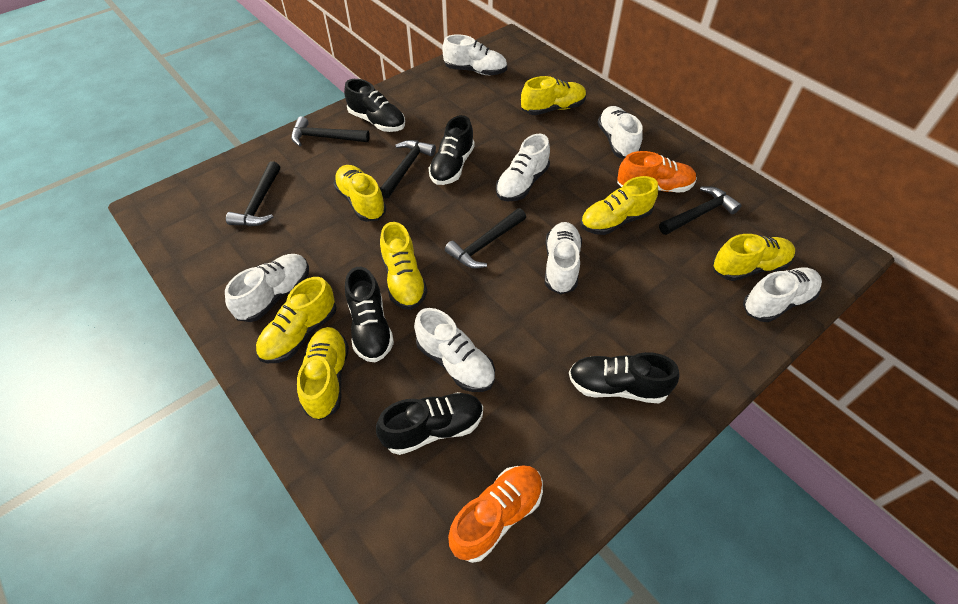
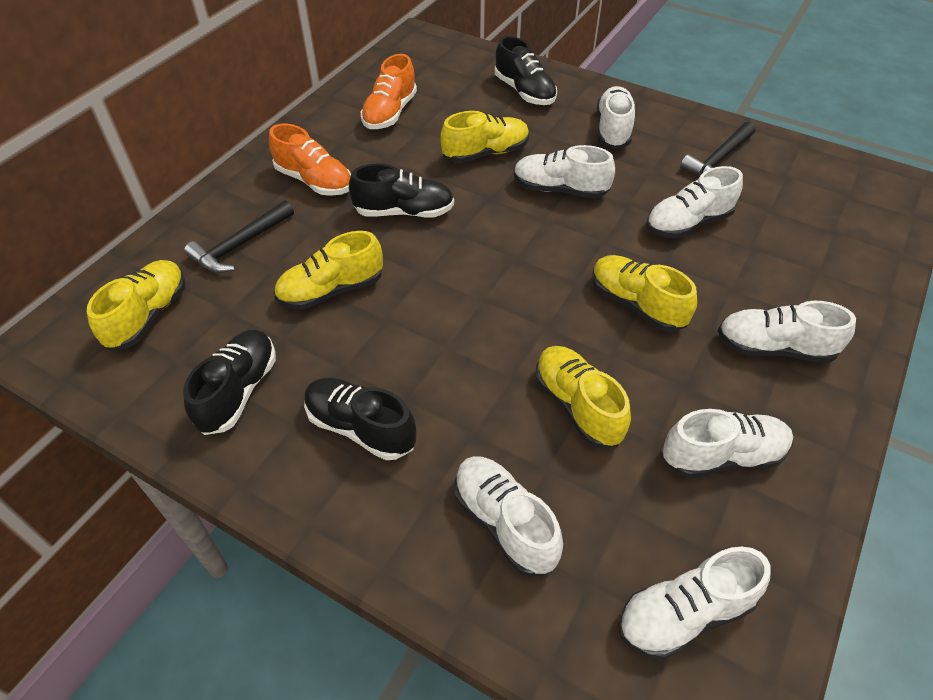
black hammer: [226,161,280,226] [291,116,370,146] [380,140,436,199] [445,208,526,268] [659,186,742,235] = 5 -> [184,200,294,273] [680,122,756,175] = 2
black shoe: [344,79,405,132] [345,267,394,363] [376,392,483,455] [429,115,475,185] [569,352,679,403] = 5 -> [183,330,276,435] [304,378,416,460] [349,164,454,218] [495,36,557,105] = 4
yellow shoe: [256,277,337,363] [297,327,349,420] [333,165,386,222] [380,222,428,310] [521,76,586,115] [580,176,658,235] [713,234,795,281] = 7 -> [87,260,186,350] [274,231,383,310] [440,111,529,163] [535,346,631,448] [592,255,697,332] = 5

